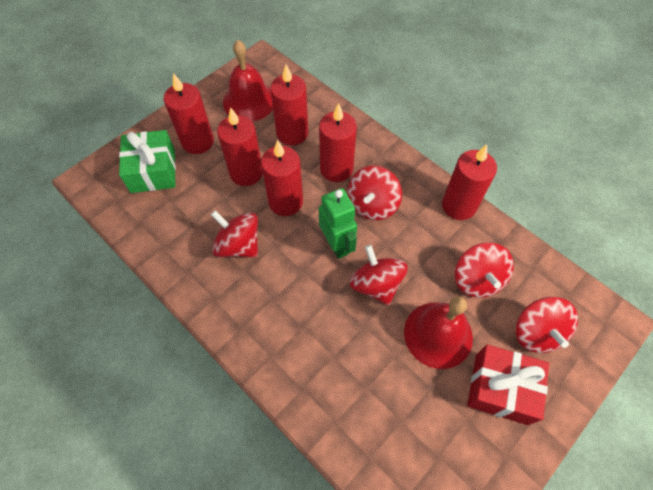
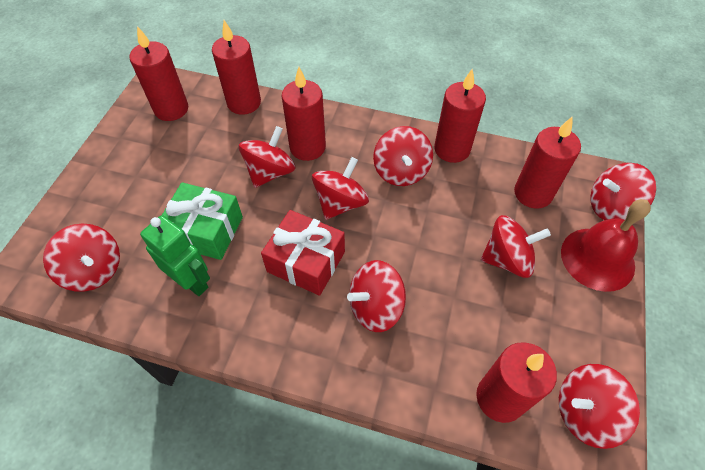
red bell: [223,40,273,121] [404,297,473,369] = 2 -> [561,199,651,292] = 1
red spinning top: [211,210,258,257] [348,166,402,220] [349,245,408,305] [455,243,514,298] [516,297,578,353] = 5 -> [43,224,120,292] [239,126,296,188] [312,157,369,220] [347,260,406,332] [373,126,433,186] [481,215,551,278] [559,364,640,449] [590,163,656,220] = 8

